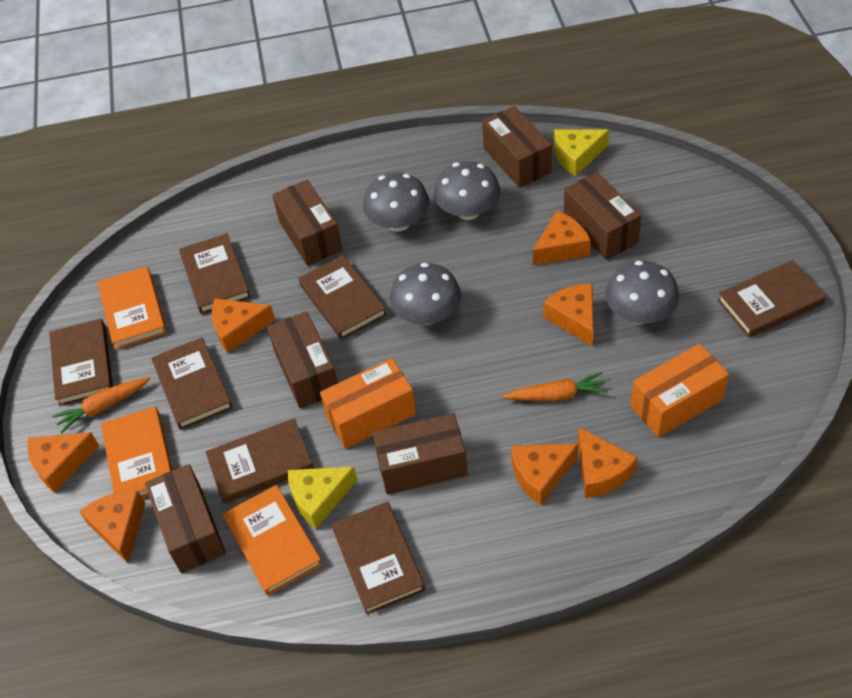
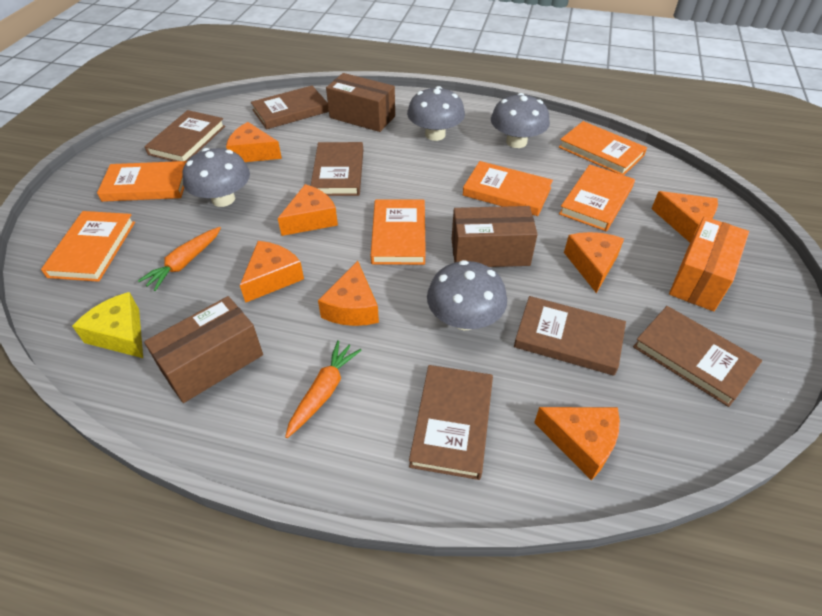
brown book: [49,319,113,406] [152,337,233,430] [179,233,251,314] [206,418,314,504] [298,255,387,340] [331,502,425,615] [717,260,826,338] = 7 -> [144,110,225,162] [251,86,329,130] [311,142,363,196] [409,365,493,480] [514,296,626,376] [633,306,762,407] = 6
brown box: [145,464,226,573] [267,311,338,408] [272,180,343,266] [373,413,468,494] [482,106,552,188] [564,172,641,260] = 6 -> [144,296,263,403] [326,73,395,132] [451,206,538,267] = 3
orange book: [98,266,167,350] [101,407,172,498] [223,485,322,596] = 3 -> [41,211,135,282] [97,161,187,202] [371,199,426,265] [463,161,553,216] [559,121,647,175] [559,164,635,231] = 6
orange box: [320,358,416,449] [631,344,729,438] = 2 -> [669,216,749,311] = 1
yellow cheese: [288,467,357,529] [554,129,609,176] = 2 -> [72,292,143,358] = 1

